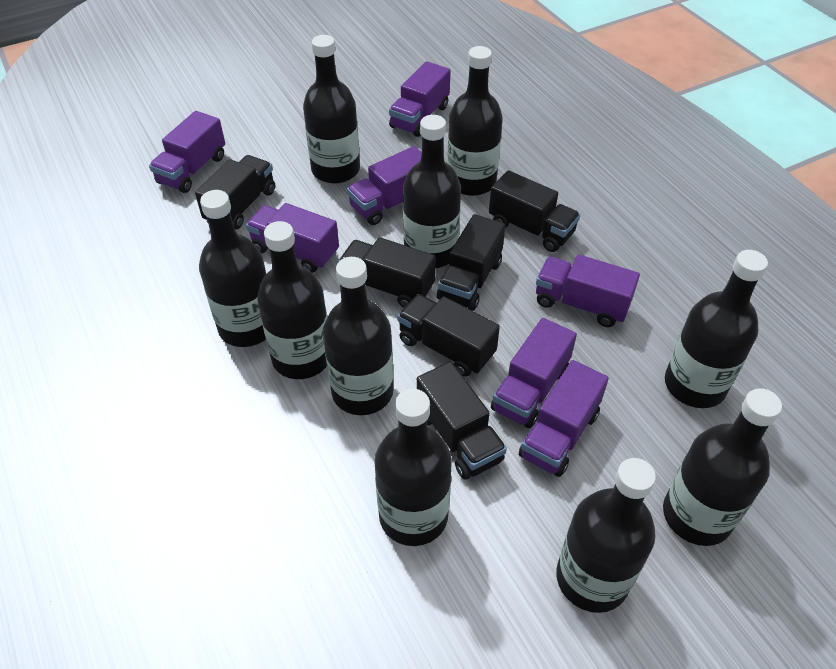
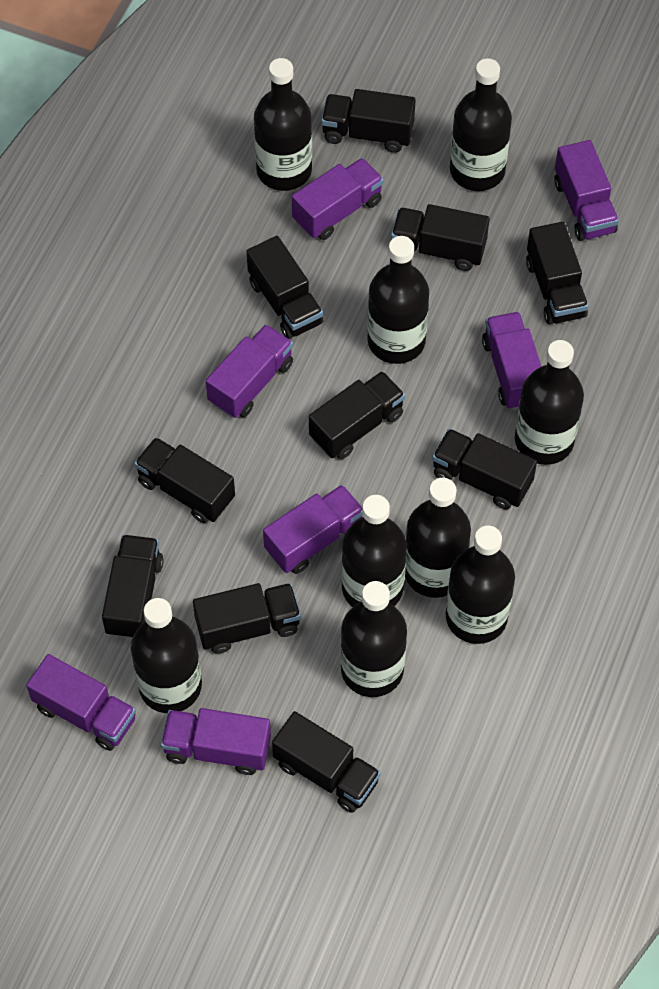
black bottle: [199,190,266,347] [257,221,327,379] [303,35,360,184] [323,257,394,415] [374,389,452,546] [403,115,461,268] [447,46,503,196] [556,458,656,613] [663,388,782,546] [665,250,768,408] = 10 -> [131,598,202,713] [254,58,312,191] [340,581,407,697] [341,495,407,607] [367,236,429,364] [405,478,471,598] [446,526,515,644] [450,58,512,191] [515,340,584,465] = 9
black truck: [195,155,275,229] [338,237,436,308] [397,294,500,377] [417,362,507,479] [437,214,505,311] [489,170,580,252] = 6 -> [102,535,164,639] [134,437,235,523] [193,583,301,654] [246,236,324,339] [272,711,381,813] [309,371,405,459] [321,89,416,153] [391,204,489,271] [432,429,537,509] [526,222,588,325] = 10

